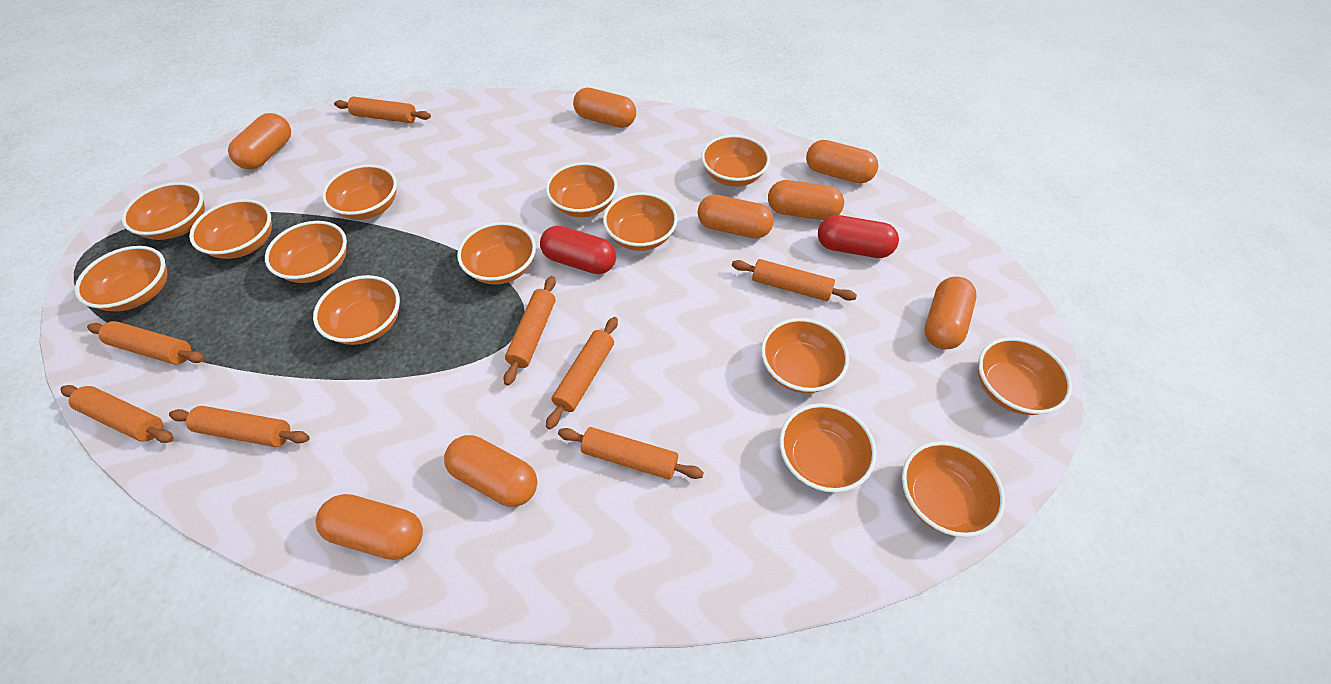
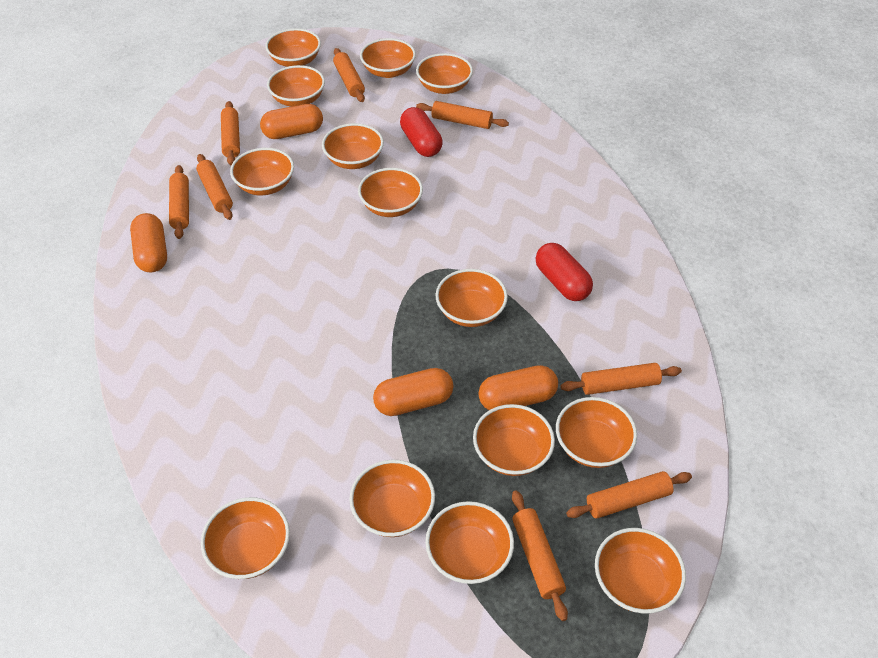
orange capsule: [228,113,291,170] [315,494,423,560] [444,435,537,507] [573,88,636,128] [697,195,774,238] [768,180,844,220] [806,140,878,183] [925,277,976,350] = 8 -> [130,213,167,272] [260,104,323,139] [373,368,453,416] [479,365,558,410] = 4

